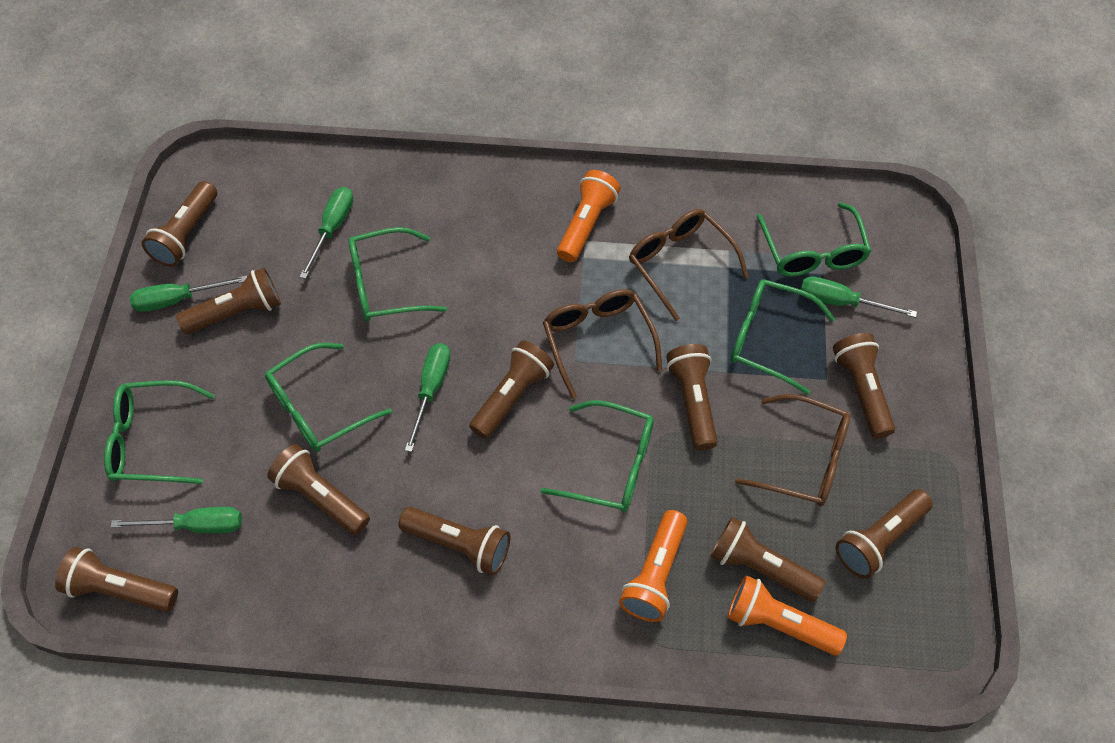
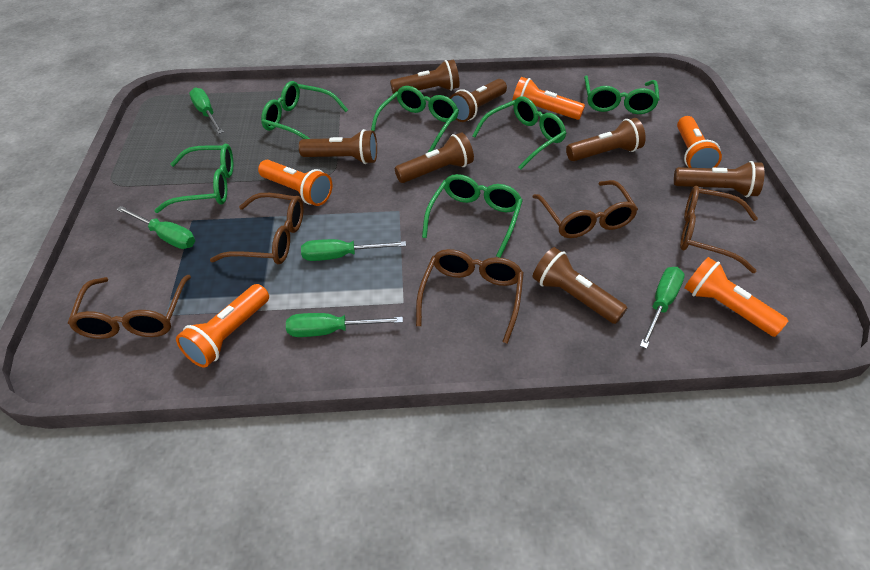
brown flashlight: [55,547,178,612] [142,181,217,267] [176,267,281,334] [267,444,370,535] [398,507,510,575] [469,340,554,439] [666,344,718,451] [710,517,825,602] [833,333,895,439] [836,489,933,578] = 10 -> [299,129,377,164] [390,60,460,94] [395,133,474,183] [450,79,507,122] [533,247,627,324] [566,118,646,161] [674,161,764,197] = 7
brown glasses: [543,289,662,399] [629,209,749,321] [735,394,850,507] = 3 -> [67,275,191,339] [210,193,304,264] [416,249,524,344] [532,180,638,238] [680,186,758,273] = 5
orange flashlight: [557,170,621,262] [619,510,687,622] [728,575,847,656] = 3 -> [176,284,269,368] [258,160,332,206] [512,77,585,120] [677,116,722,168] [684,257,789,337] = 5

